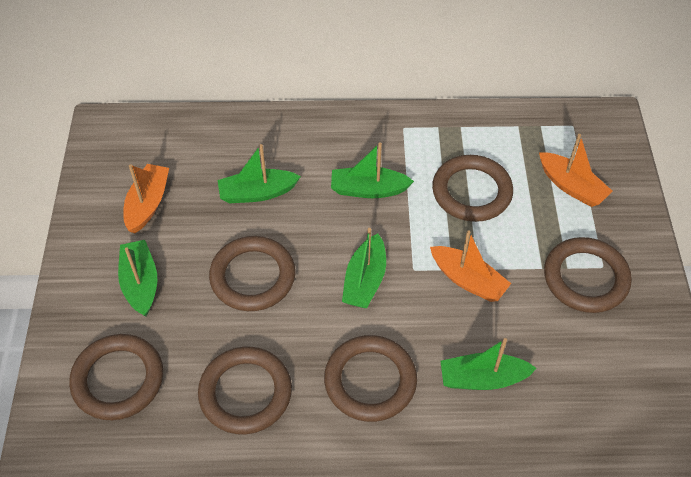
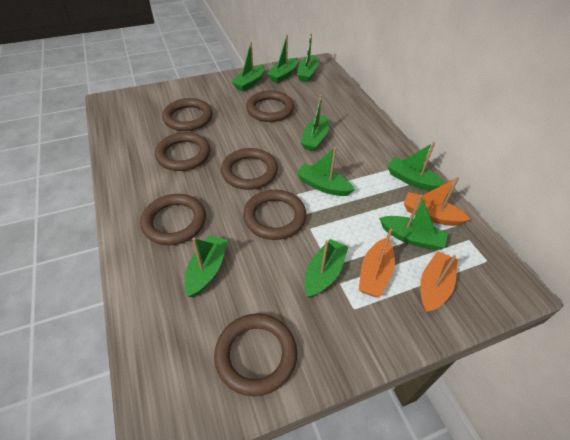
brown ring: [69,334,163,420] [198,347,292,434] [209,236,296,311] [324,335,417,422] [432,155,513,222] [544,237,632,313] = 6 -> [140,194,206,245] [155,132,210,171] [162,98,213,131] [214,313,297,396] [221,148,278,190] [243,190,307,240] [246,90,294,122] = 7
green boat: [118,240,157,316] [217,144,301,203] [331,142,414,198] [342,228,386,308] [440,338,537,390] = 5 -> [184,235,228,298] [232,42,265,91] [267,35,298,83] [296,147,355,196] [297,33,318,82] [301,95,329,152] [305,239,348,298] [379,195,448,250] [387,142,445,191] = 9

